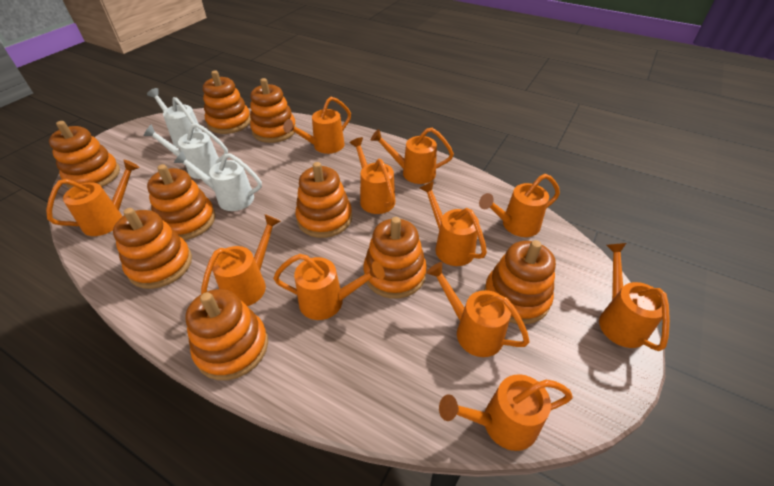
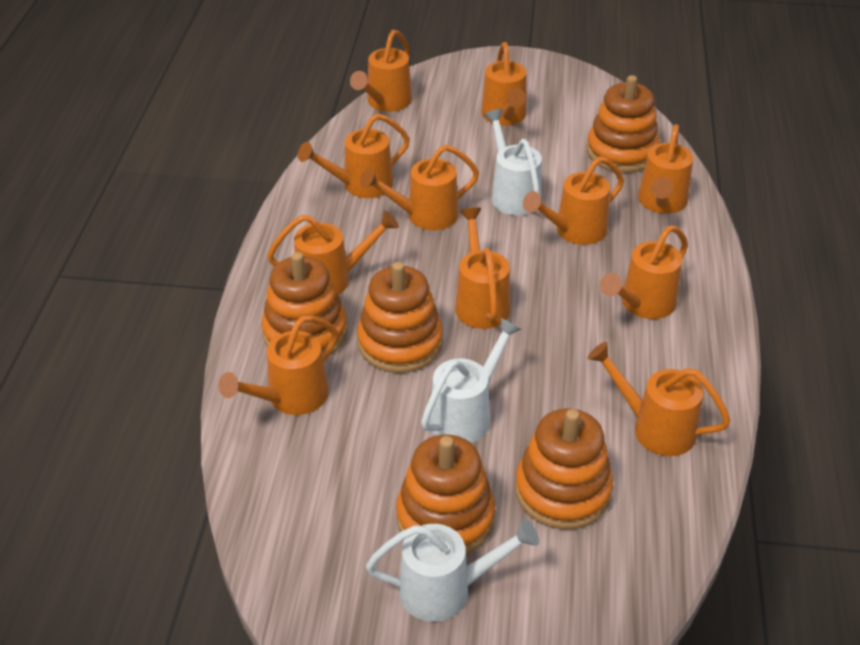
orange stacking toy: [49,121,120,189] [113,208,192,289] [147,164,216,240] [185,289,268,380] [203,71,251,134] [250,78,296,143] [295,162,352,238] [363,217,427,299] [484,240,556,325] = 9 -> [261,252,347,356] [357,262,443,373] [396,434,495,554] [515,408,613,529] [587,75,659,173] = 5

